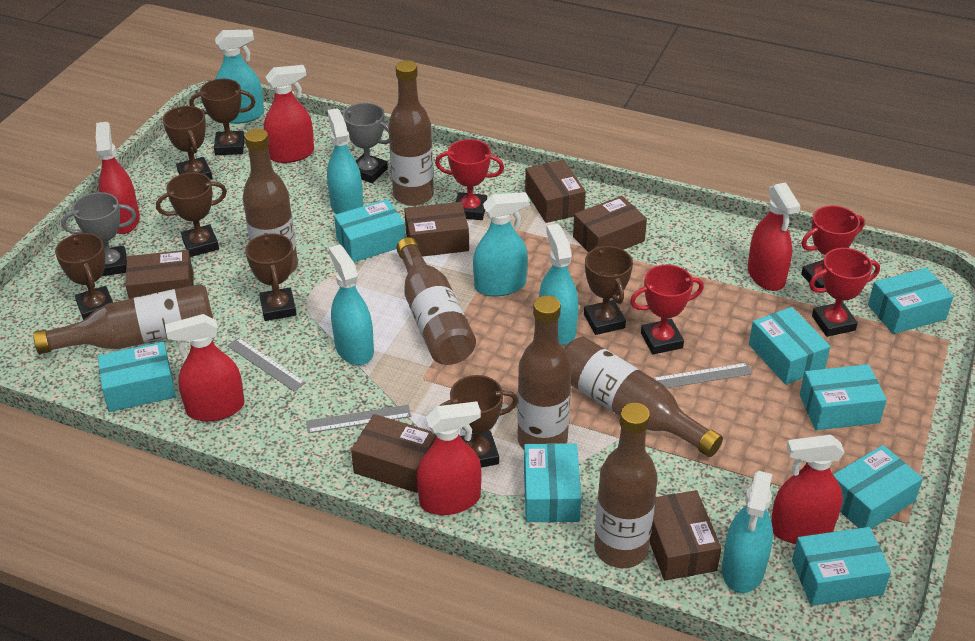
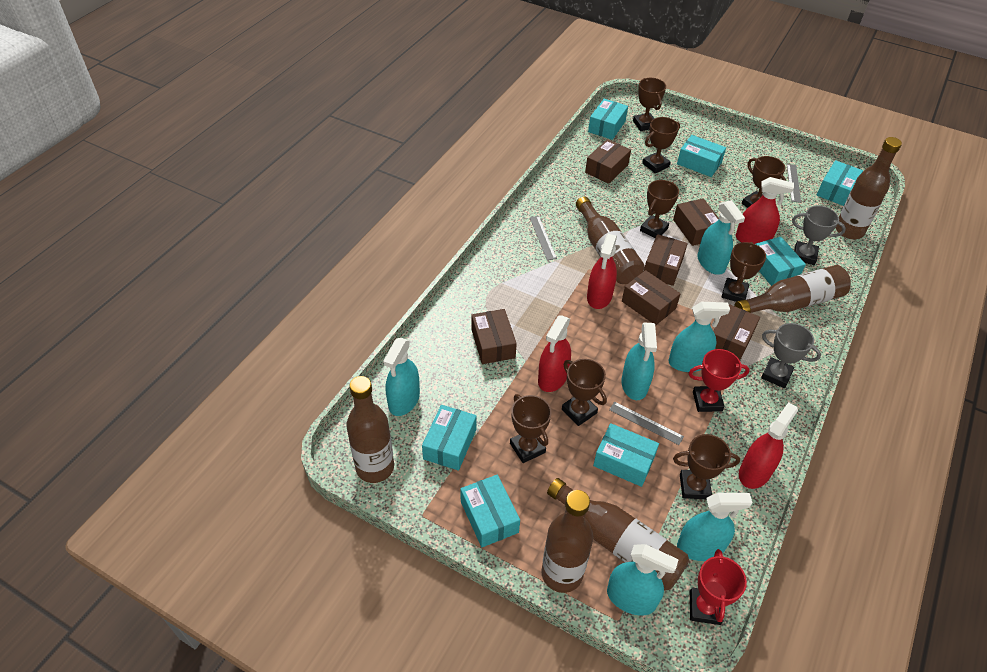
brown bottle: [33,284,213,354] [243,128,298,274] [388,60,434,206] [396,237,476,365] [517,296,572,449] [564,337,723,457] [594,403,658,568] = 7 -> [346,376,394,483] [541,490,593,593] [547,478,689,591] [576,197,645,284] [734,265,851,313] [836,137,902,239] = 6
brown trophy: [55,233,113,320] [156,172,227,257] [163,106,213,180] [190,79,256,155] [245,233,297,321] [440,375,518,468] [584,246,633,335] = 7 -> [510,394,551,463] [562,359,607,426] [633,78,666,131] [640,180,679,238] [642,117,680,173] [673,434,740,499] [721,242,766,302] [742,156,786,208] = 8
red spray bottle: [96,122,140,234] [165,314,244,421] [264,65,314,163] [417,401,482,515] [748,183,801,291] [771,435,845,544] = 6 -> [538,315,571,392] [587,234,617,309] [736,177,794,244] [739,402,798,489] = 4
red trophy: [435,139,504,220] [630,265,704,354] [801,205,865,288] [809,248,880,337] = 4 -> [689,349,750,412] [690,549,747,625] = 2
turquoise box: [98,342,176,412] [334,199,406,262] [524,443,581,522] [749,307,831,385] [792,527,891,606] [800,364,887,430] [833,445,923,529] [868,268,954,334] = 8 -> [422,405,477,471] [460,475,520,547] [588,99,628,140] [593,423,659,487] [677,135,726,177] [756,237,806,286] [817,160,863,206] = 7

